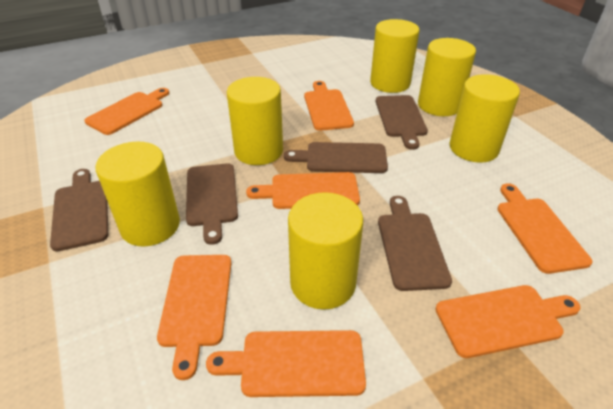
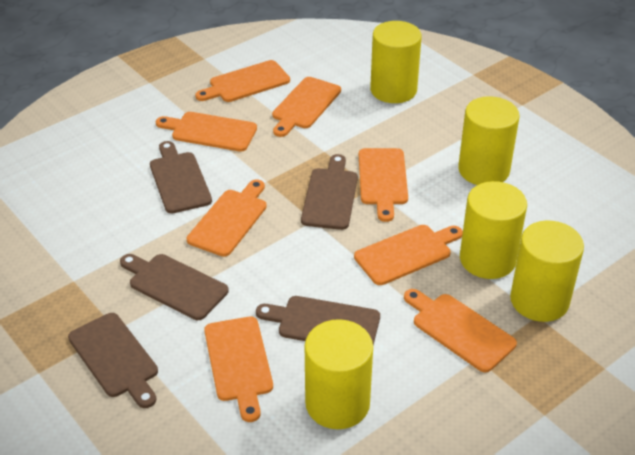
orange cutting board: [84,88,169,135] [157,255,231,380] [206,330,366,397] [246,172,360,209] [304,81,354,131] [435,285,580,358] [497,184,593,274] = 7 -> [156,112,257,152] [187,179,267,257] [195,60,290,102] [204,316,273,422] [272,77,341,137] [354,225,463,285] [359,148,408,222] [404,289,517,373] = 8
yellow cylinder: [96,142,180,246] [227,77,283,165] [288,192,363,310] [370,19,419,93] [418,38,476,116] [450,74,520,163] = 6 -> [305,319,373,429] [370,21,422,103] [458,96,520,185] [460,181,527,279] [510,221,584,322] = 5

